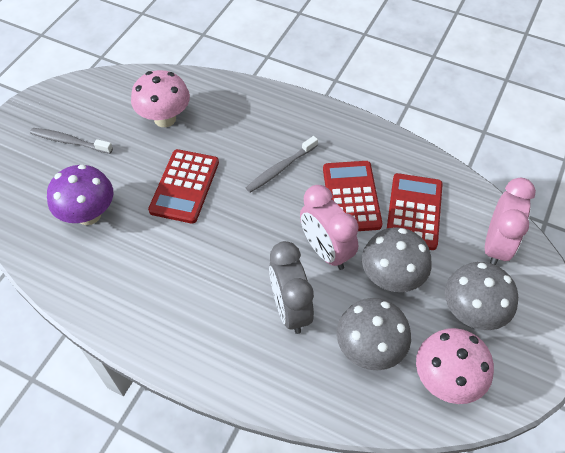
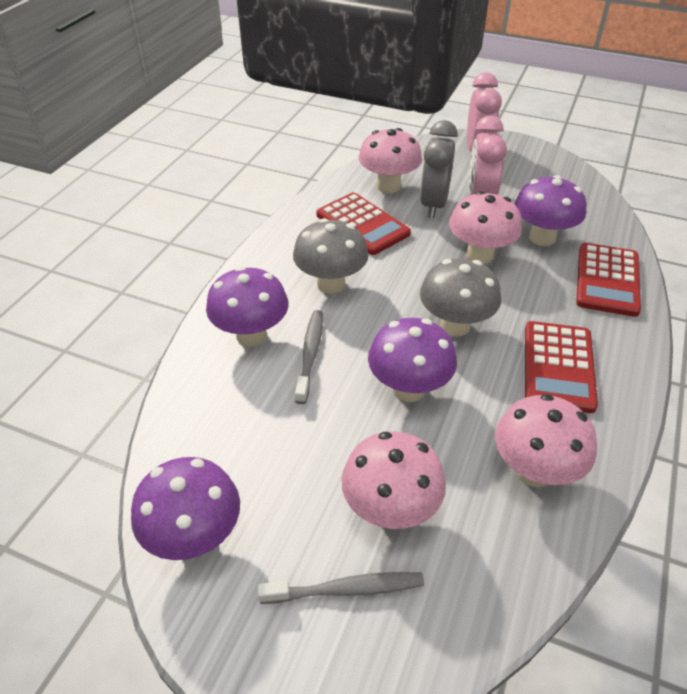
grey mushroom: [337,298,411,370] [362,227,432,292] [445,262,518,330] = 3 -> [293,218,369,294] [420,258,501,337] = 2
pink mushroom: [131,70,190,127] [416,328,494,404] = 2 -> [341,431,446,529] [359,128,422,193] [449,191,522,264] [495,394,597,487] = 4
purple mushroom: [47,165,113,225] = 1 -> [131,457,240,560] [206,266,288,347] [368,318,457,402] [515,175,586,246] = 4

